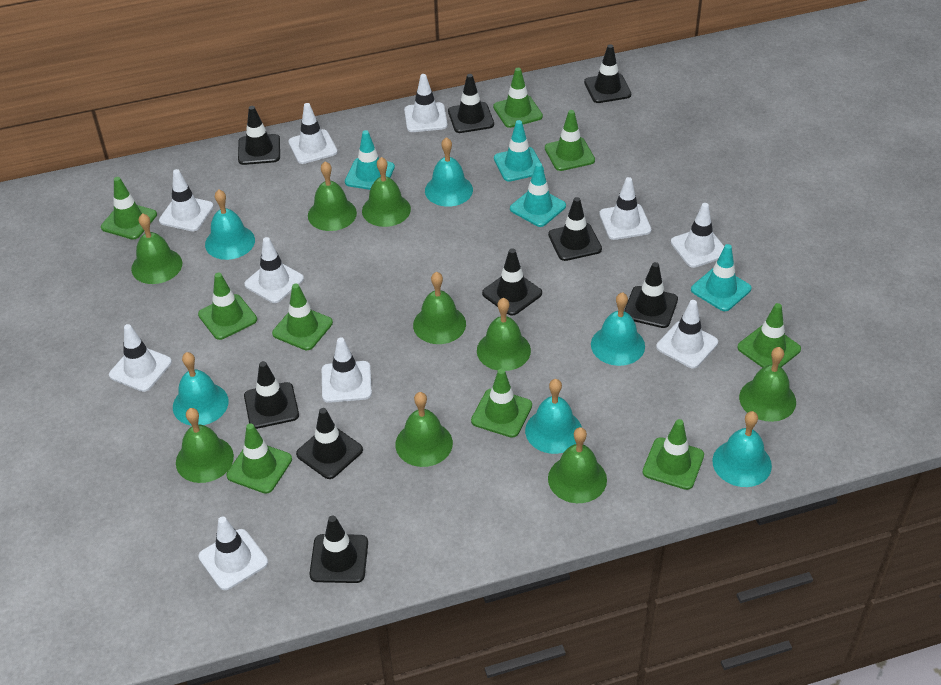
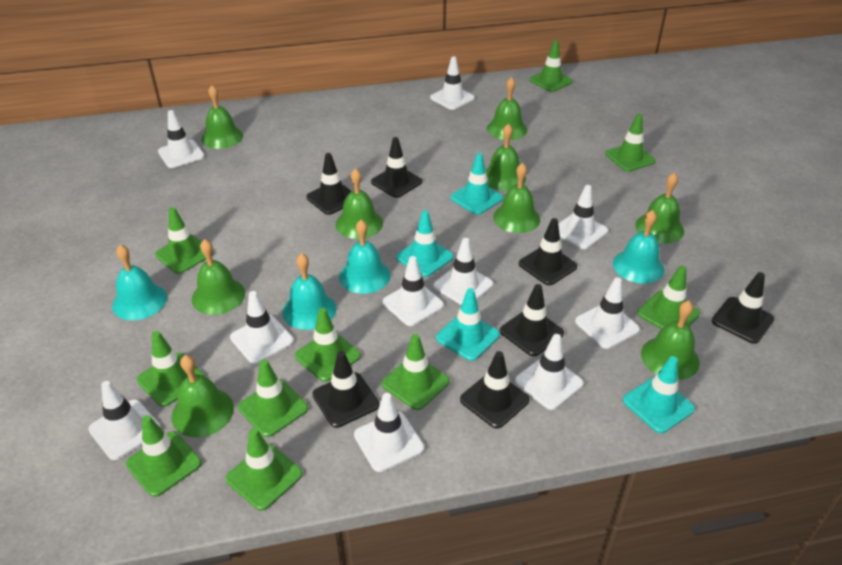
black traffic cone: [238,106,280,165] [244,361,299,429] [296,408,363,479] [309,515,368,583] [448,74,494,133] [482,248,542,316] [548,197,602,261] [584,44,631,103] [624,262,678,328] = 9 -> [306,153,351,215] [312,351,380,428] [371,137,422,198] [460,351,530,429] [500,284,564,356] [519,218,577,285] [712,272,774,344] = 7
green traffic cone: [101,177,157,240] [198,273,257,340] [227,423,292,494] [272,283,333,350] [471,369,532,438] [493,68,543,128] [545,110,595,171] [642,419,704,490] [737,303,801,368] = 9 -> [126,415,201,497] [137,331,205,407] [155,207,213,274] [226,428,303,511] [238,359,308,437] [295,307,361,382] [382,334,450,410] [529,40,573,92] [605,114,656,172] [637,265,700,329] = 10
turquoise bell: [173,352,229,426] [205,190,255,260] [425,137,473,207] [525,379,582,454] [591,292,645,366] [712,411,772,487] = 6 -> [112,244,167,320] [282,253,336,330] [339,220,391,294] [613,210,664,284] = 4

